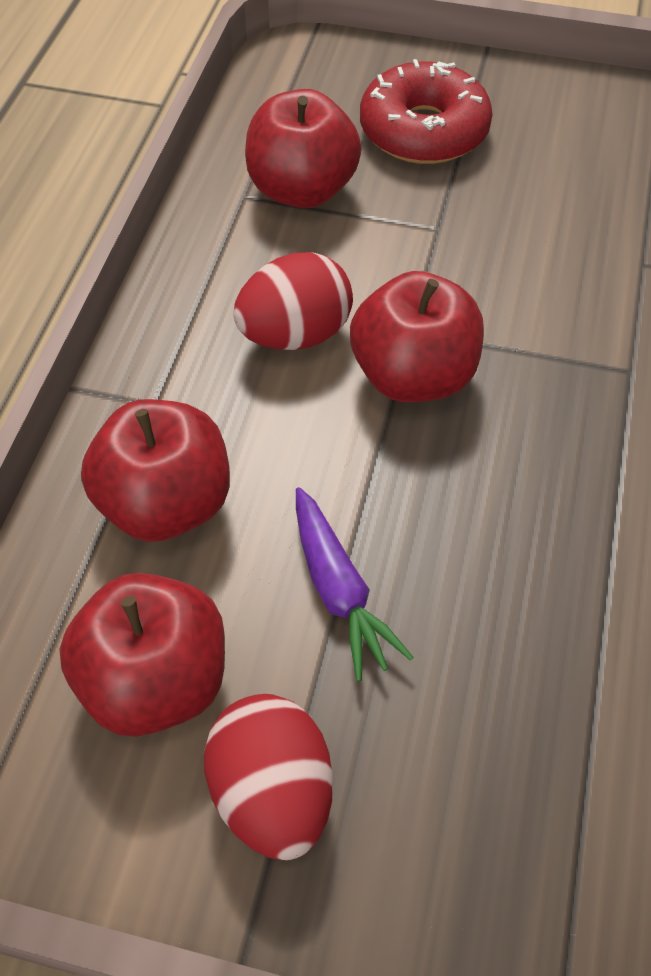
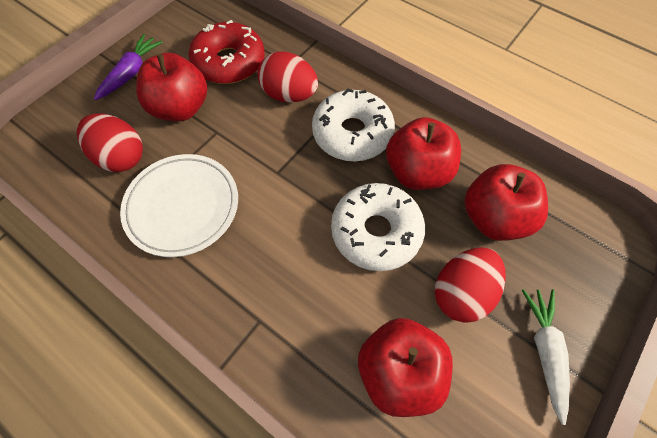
red egg: [204,694,333,860] [234,252,353,350] = 2 -> [77,113,143,172] [257,51,318,103] [435,247,506,323] = 3
white carrot: none = 0 -> [522,289,570,425] = 1
white donut: none = 0 -> [312,88,395,161] [331,183,425,271] = 2
white plate: none = 0 -> [120,154,238,257] = 1

